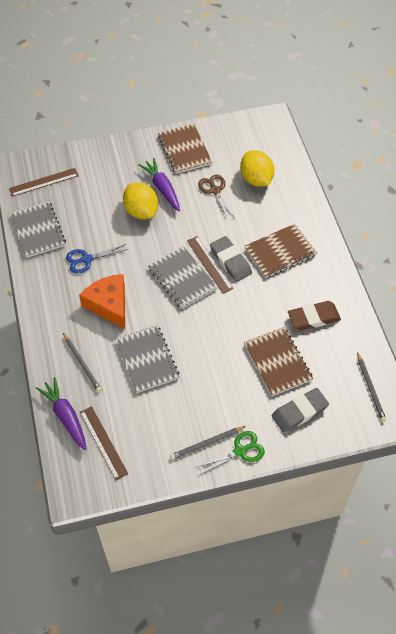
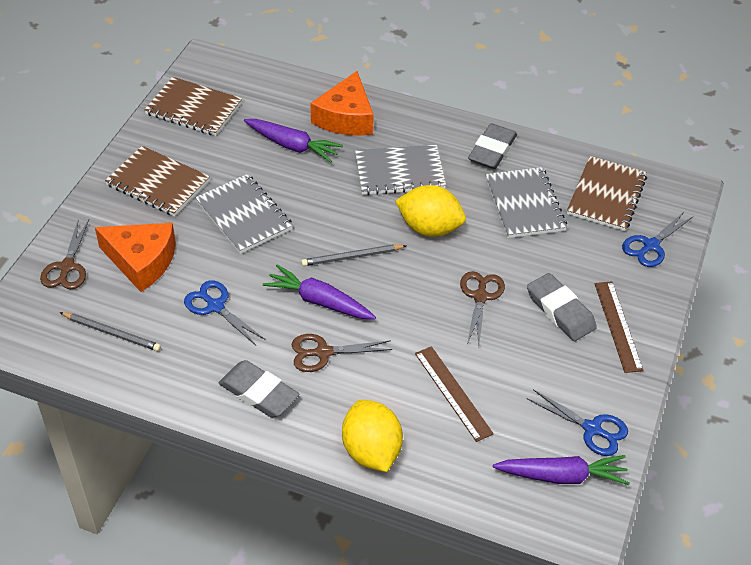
blue scissors: [66,244,128,274] = 1 -> [184,280,265,345] [527,389,628,456] [622,212,694,267] = 3
brown eraser: [288,301,341,331] = 1 -> none = 0
brown ruler: [9,168,79,197] [80,406,128,480] [187,236,233,294] = 3 -> [415,346,494,442] [595,281,643,373] = 2
brown scissors: [198,175,234,219] = 1 -> [40,220,89,289] [291,334,392,372] [460,271,505,345] = 3
green scissors: [197,431,265,475] = 1 -> none = 0
grey eraser: [210,236,252,282] [272,388,329,433] = 2 -> [219,360,300,418] [468,123,517,169] [527,273,597,341] = 3
grey pencil: [63,333,102,392] [170,426,246,459] [357,352,386,422] = 3 -> [59,312,161,351] [301,244,407,266] = 2
orange cheese: [79,274,125,329] = 1 -> [95,223,176,292] [311,71,374,136] = 2
purple carrot: [36,377,87,450] [138,158,180,211] = 2 -> [244,119,343,163] [263,265,376,319] [493,455,630,485] = 3

